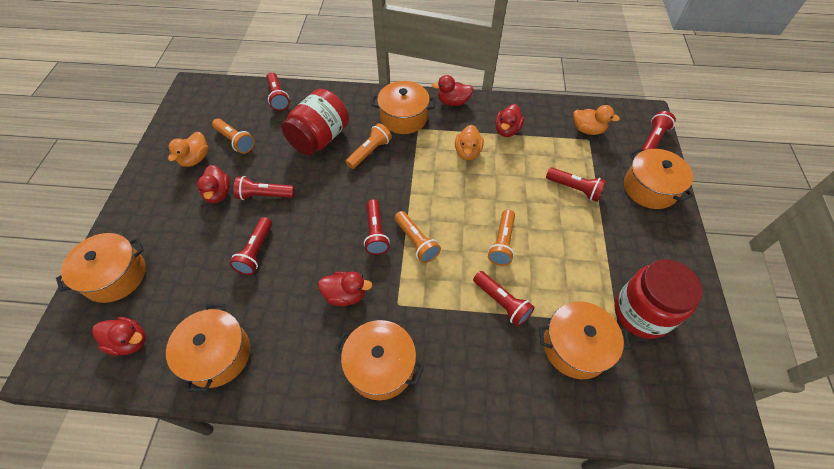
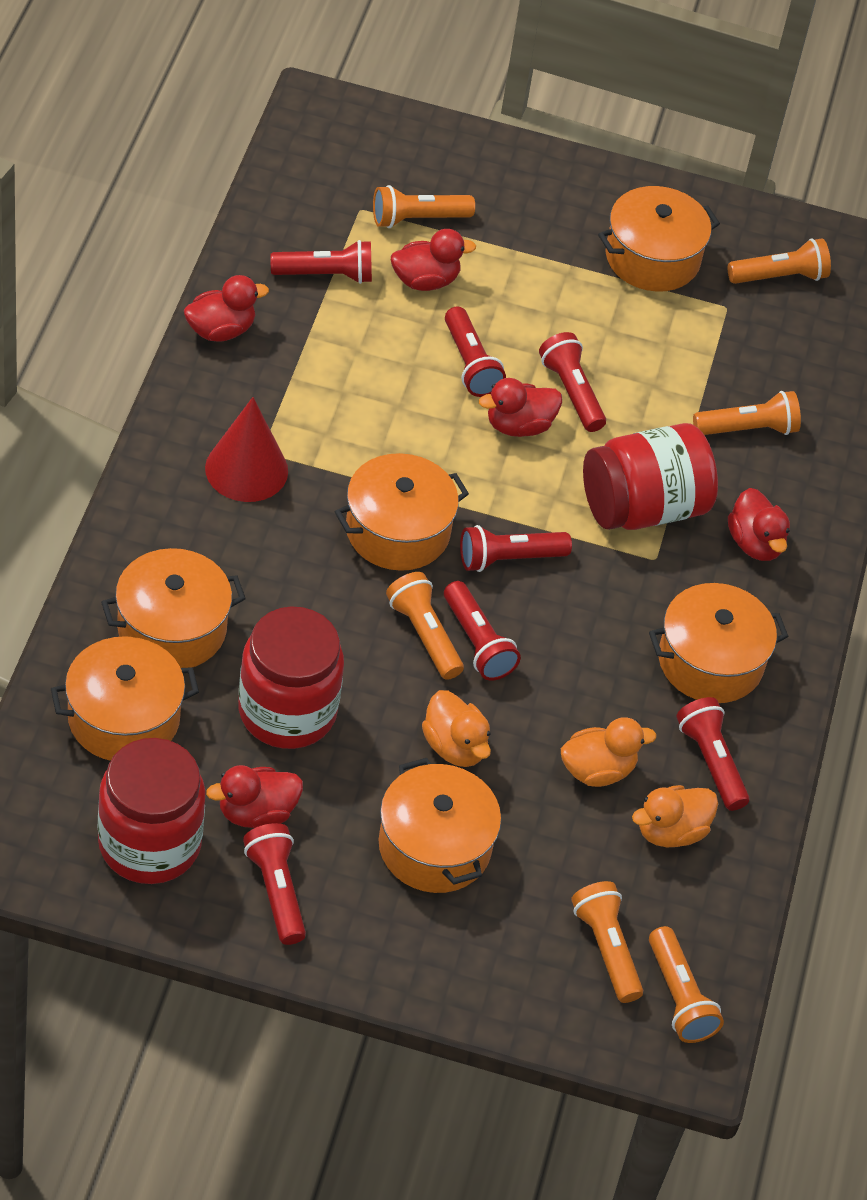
orange flashlight: [212,118,255,154] [346,123,392,169] [394,211,441,263] [488,210,515,266] = 4 -> [373,185,475,228] [386,572,464,680] [571,881,643,1003] [649,926,724,1043] [693,391,801,435] [728,239,831,284] = 6
red cone: none = 0 -> [205,397,288,502] = 1
red jar: [281,89,349,156] [614,260,703,339] = 2 -> [98,738,206,884] [238,606,344,749] [583,423,718,530] = 3

